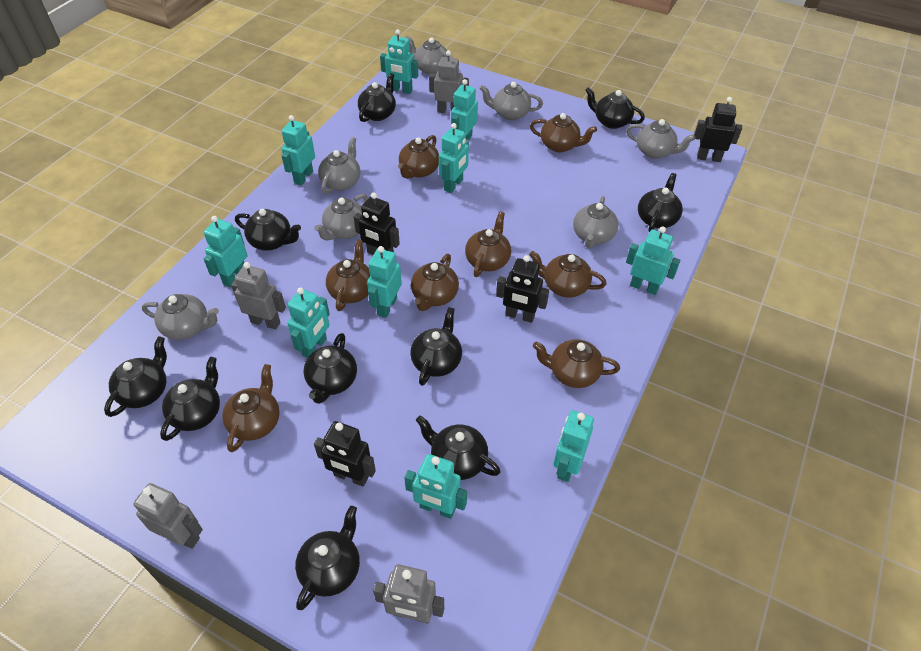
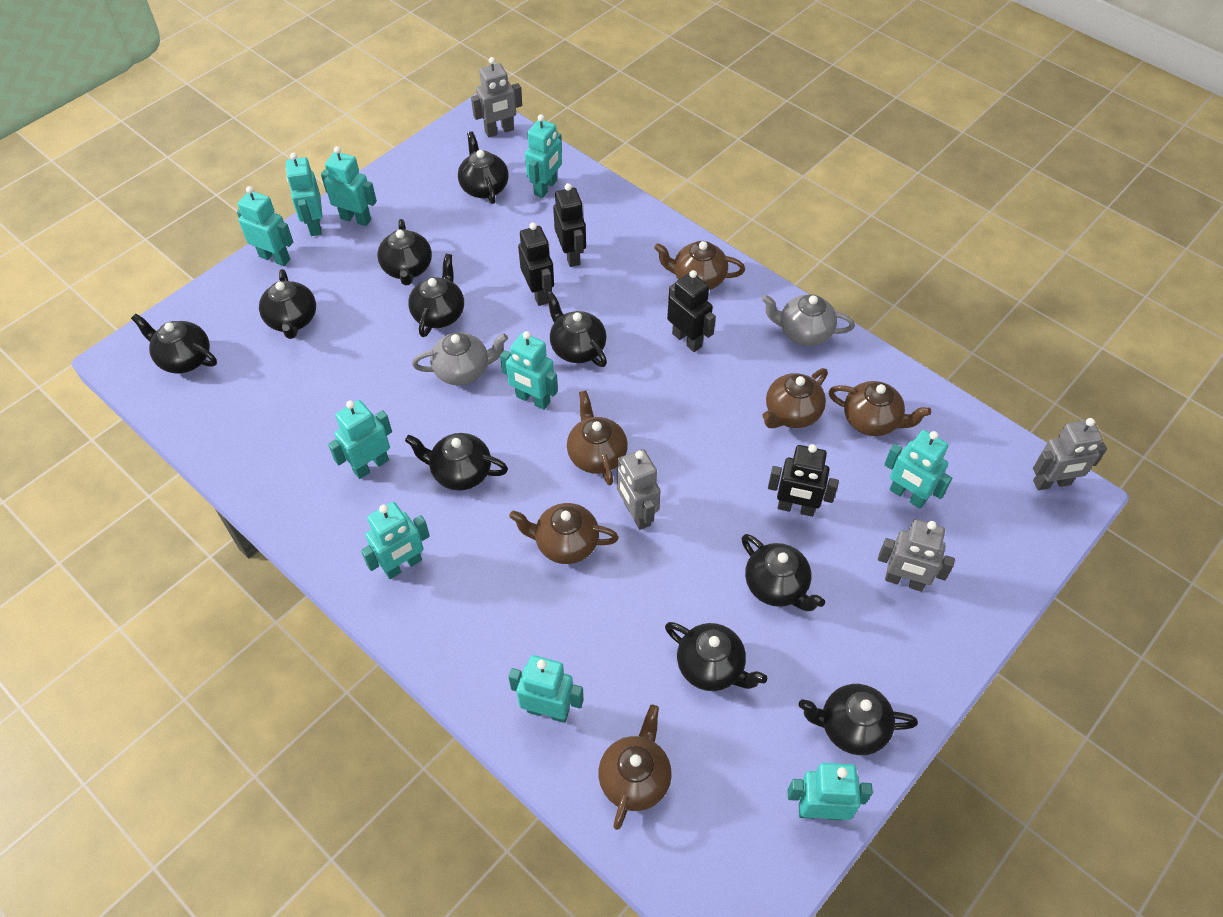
brown teapot: [222,364,280,452] [326,239,370,311] [398,135,439,179] [411,254,459,311] [465,212,511,277] [529,251,607,297] [530,113,597,152] [533,339,620,388] = 8 -> [509,503,619,564] [567,391,628,485] [598,705,672,830] [654,241,745,290] [762,368,828,428] [828,381,931,436] = 6
grey teapot: [142,294,219,340] [314,194,368,240] [318,137,360,194] [405,35,453,75] [479,82,543,120] [573,196,618,248] [626,119,696,159] = 7 -> [412,332,508,385] [762,294,855,346] = 2

